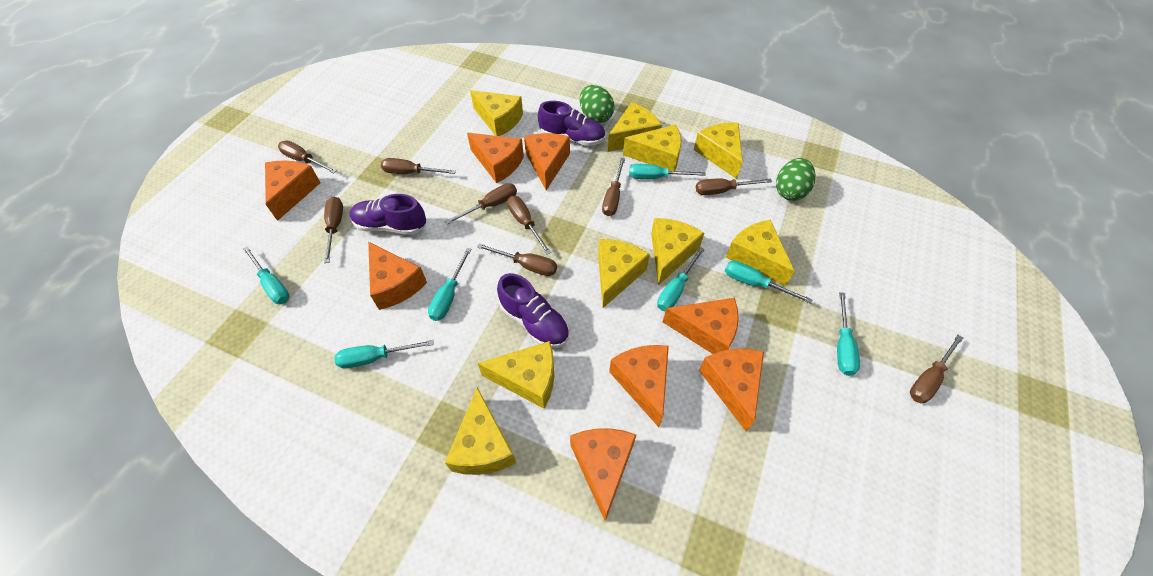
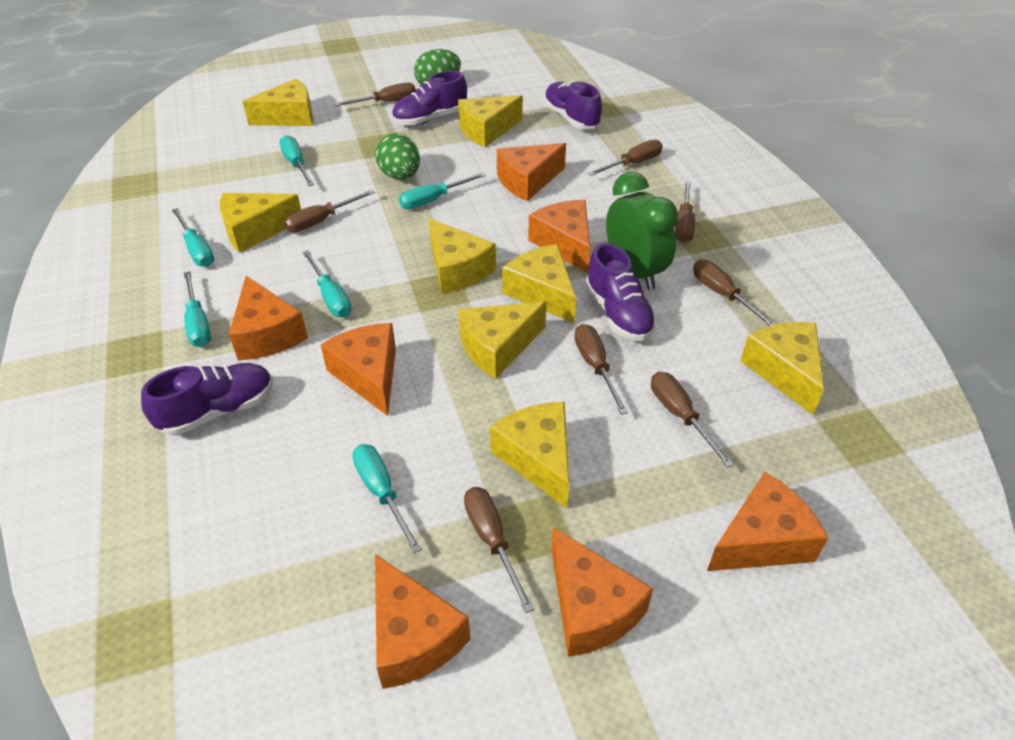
brown screwdriver: [278,141,337,173] [324,196,343,263] [381,158,456,174] [445,183,517,224] [477,243,557,276] [507,196,551,254] [602,158,625,216] [696,178,772,195] [910,335,963,403] = 9 -> [284,190,375,232] [335,82,416,106] [464,487,534,613] [574,324,628,415] [588,139,663,176] [651,372,734,468] [675,181,695,243] [693,259,776,326] = 8
green clock: none = 0 -> [606,172,678,290] = 1
orange cheese: [265,160,321,221] [368,242,427,310] [467,133,524,183] [524,133,570,190] [570,428,636,521] [609,345,669,427] [663,298,739,354] [699,349,764,431] = 8 -> [229,276,308,360] [320,323,396,416] [375,554,470,689] [497,143,566,201] [528,200,590,273] [551,527,653,657] [707,472,828,571] = 7
purple shoe: [350,194,426,235] [497,273,569,348] [538,101,605,146] = 3 -> [141,363,273,435] [392,71,467,126] [544,81,602,129] [585,243,657,341] = 4
turquoise screwdriver: [243,246,290,304] [334,340,434,368] [428,248,471,321] [629,164,706,179] [657,247,705,311] [725,261,813,304] [837,292,860,376] = 7 -> [172,208,214,267] [184,271,211,347] [279,135,314,186] [302,250,352,317] [352,444,422,553] [399,172,486,209] = 6
yellow cheese: [445,387,516,475] [470,90,523,136] [478,341,554,409] [598,239,650,308] [607,102,662,152] [623,125,682,171] [651,218,704,285] [694,123,743,179] [726,220,795,286] = 9 -> [220,193,301,253] [242,79,313,126] [429,218,496,294] [458,95,523,147] [458,301,547,379] [490,402,569,508] [502,244,576,323] [740,322,824,415] = 8

